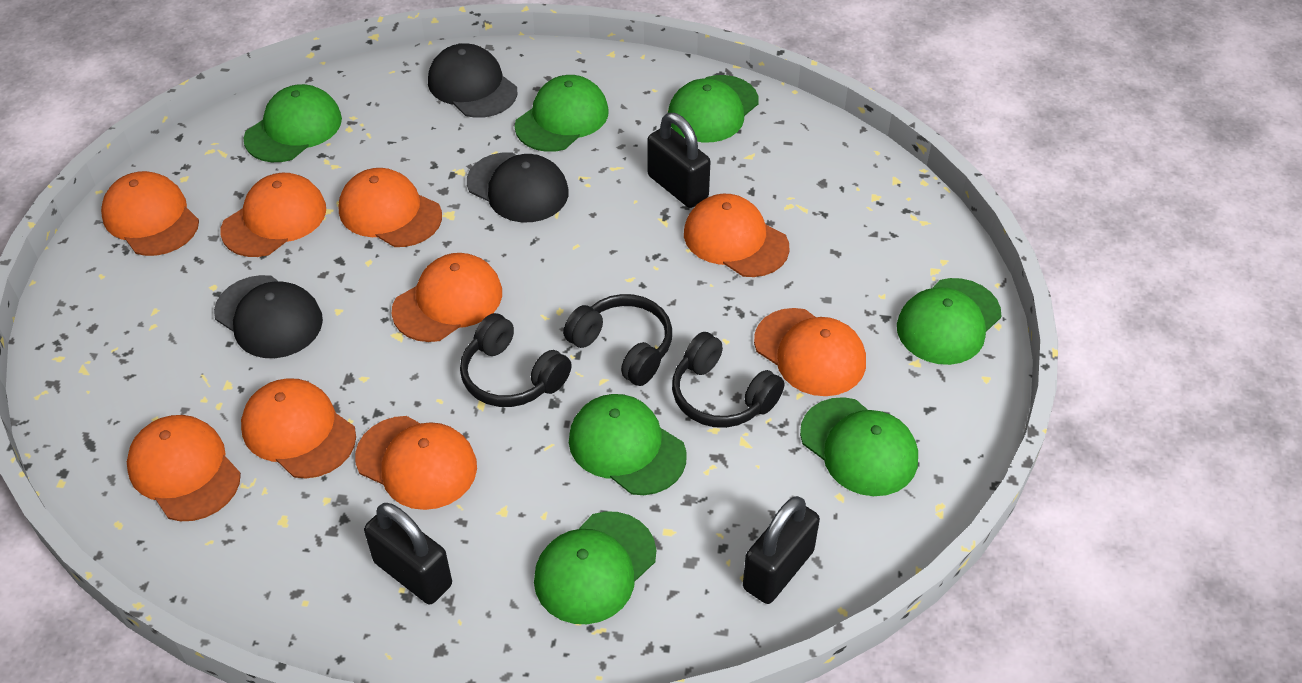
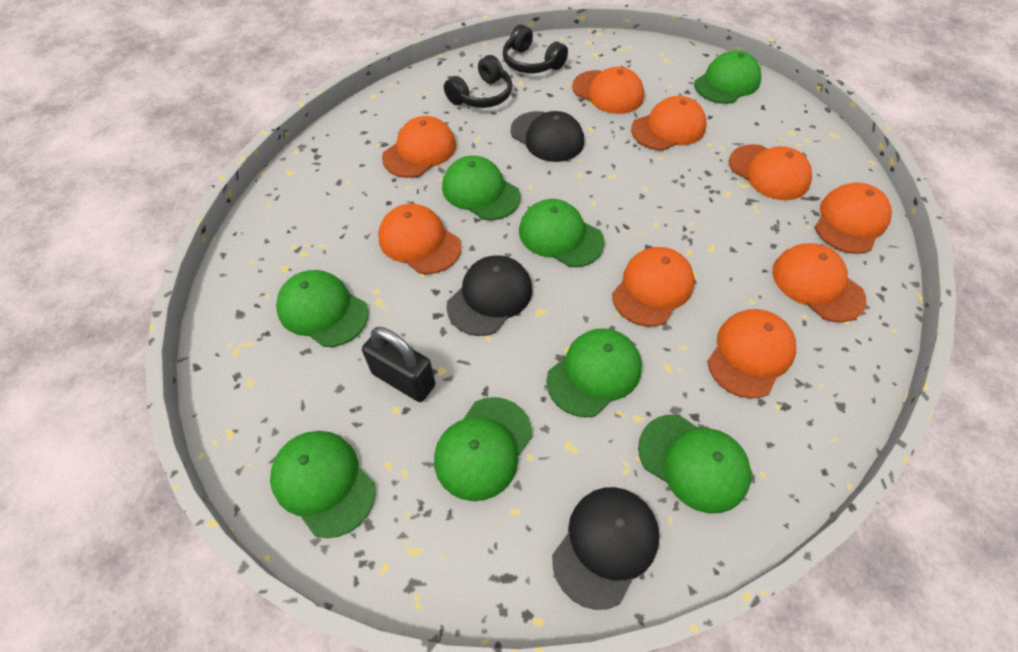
black headphones: [460,313,572,407] [563,294,672,386] [672,332,785,428] = 3 -> [444,55,512,108] [503,24,568,73] = 2
black padlock: [364,503,452,604] [647,113,710,208] [743,496,820,604] = 3 -> [362,327,436,402] = 1
green cap: [244,84,342,162] [515,75,609,152] [534,511,656,624] [569,394,686,495] [668,75,759,142] [800,397,918,496] [897,278,1001,365] = 7 -> [270,431,376,538] [276,270,369,347] [434,397,532,501] [442,155,521,220] [519,199,605,267] [546,328,642,417] [638,414,751,513] [694,50,761,104] = 8

